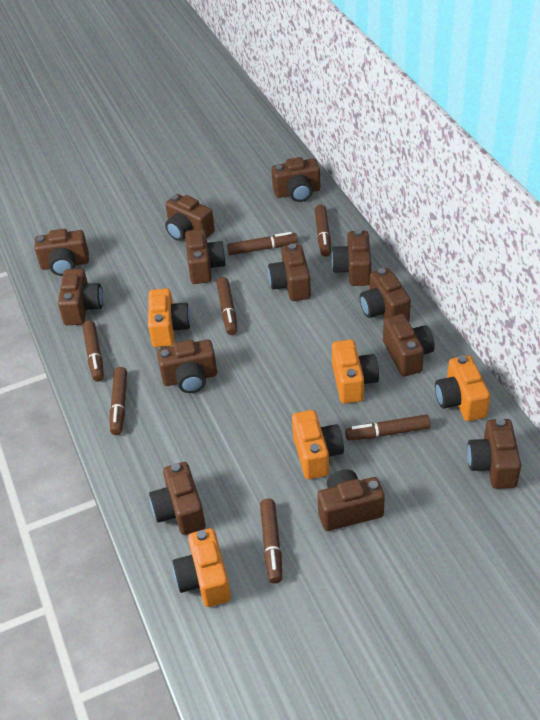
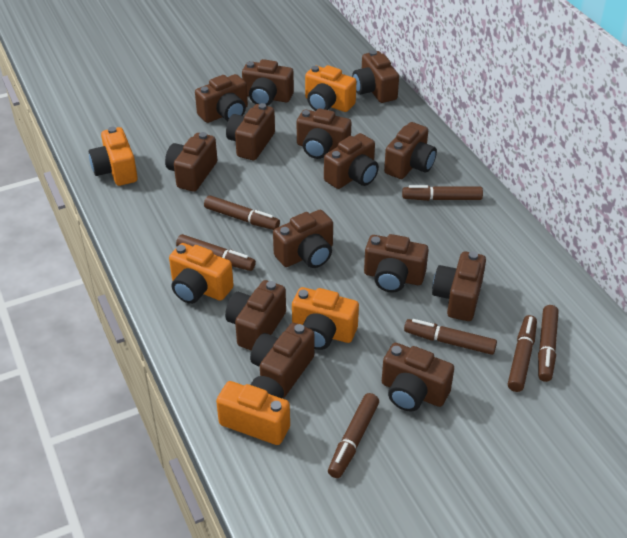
brown camera: [35,229,89,276] [58,269,103,325] [149,462,205,535] [157,340,217,393] [165,194,215,241] [185,229,226,284] [268,244,311,301] [271,157,320,202] [318,470,385,531] [331,229,371,286] [360,268,411,321] [383,314,435,377] [467,418,521,489] = 13 -> [165,132,217,192] [195,74,248,123] [225,280,286,351] [226,103,275,160] [242,59,294,106] [250,323,314,398] [273,210,333,268] [297,108,351,159] [324,133,379,189] [352,50,399,103] [364,234,429,293] [382,343,454,412] [384,122,437,179] [432,251,486,321] = 14

